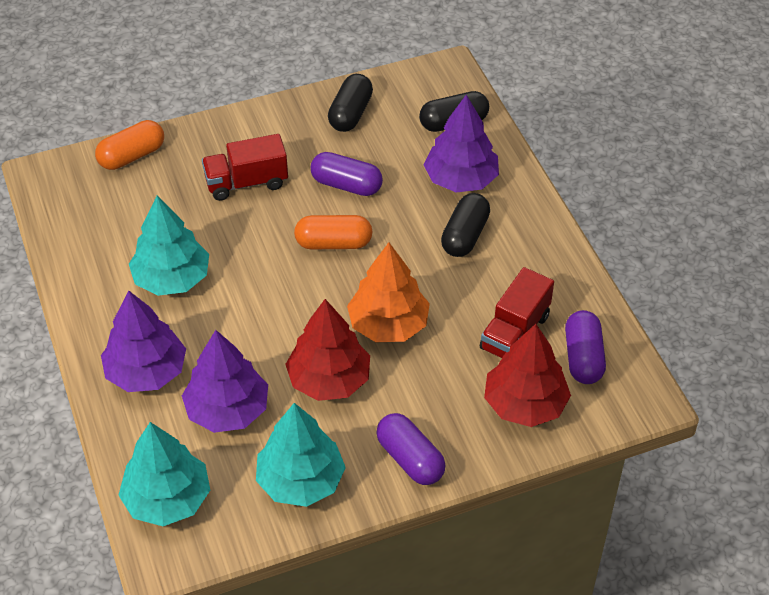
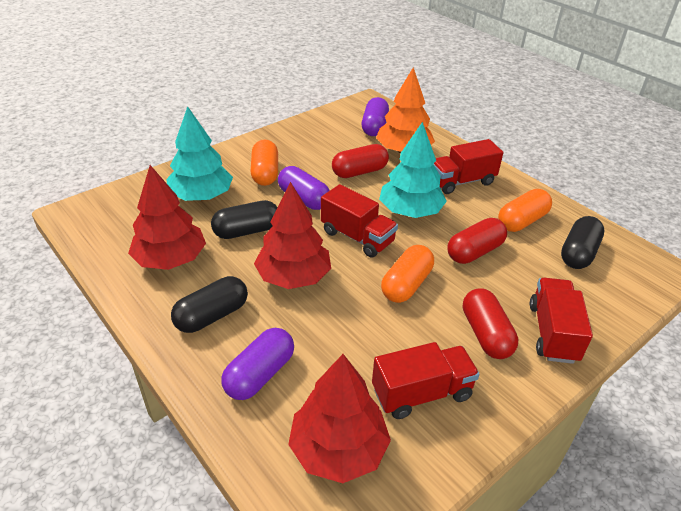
orange capsule: [95,120,164,170] [294,215,372,249] = 2 -> [251,139,278,186] [381,245,434,303] [498,189,552,232] = 3
purple tree: [101,291,186,392] [182,330,268,433] [423,95,499,193] = 3 -> none = 0
red capsule: none = 0 -> [332,144,389,178] [448,218,507,264] [463,288,518,359] = 3
red tree: [285,299,370,401] [484,324,571,427] = 2 -> [128,165,206,270] [254,182,331,289] [288,354,391,483] = 3
red truck: [202,134,288,201] [480,267,554,358] = 2 -> [321,184,398,258] [372,342,480,419] [433,139,503,194] [530,278,593,364] = 4
turquoise tree: [118,422,210,526] [129,196,209,296] [256,403,346,507] = 3 -> [166,106,233,201] [379,122,447,218] = 2

